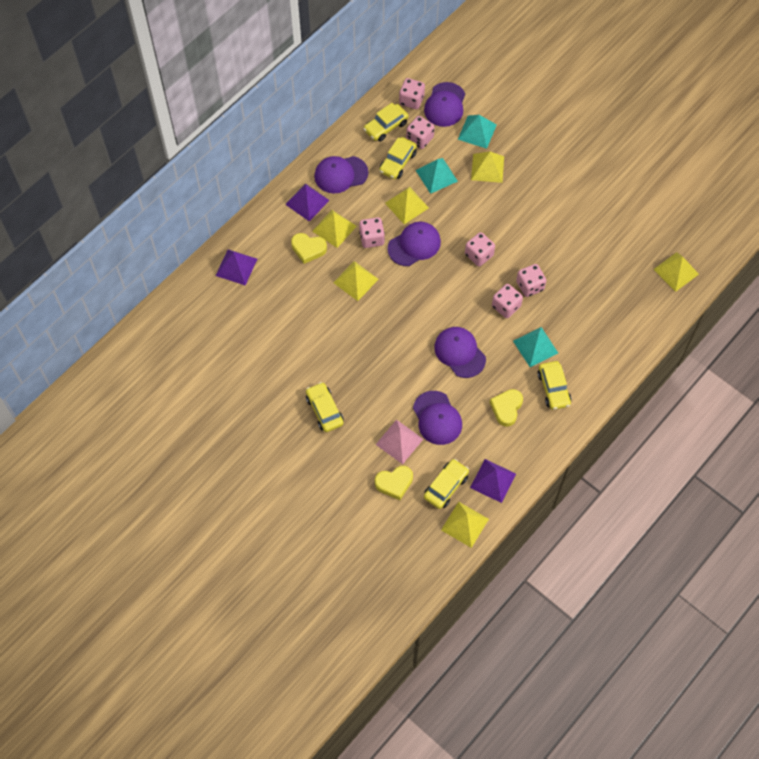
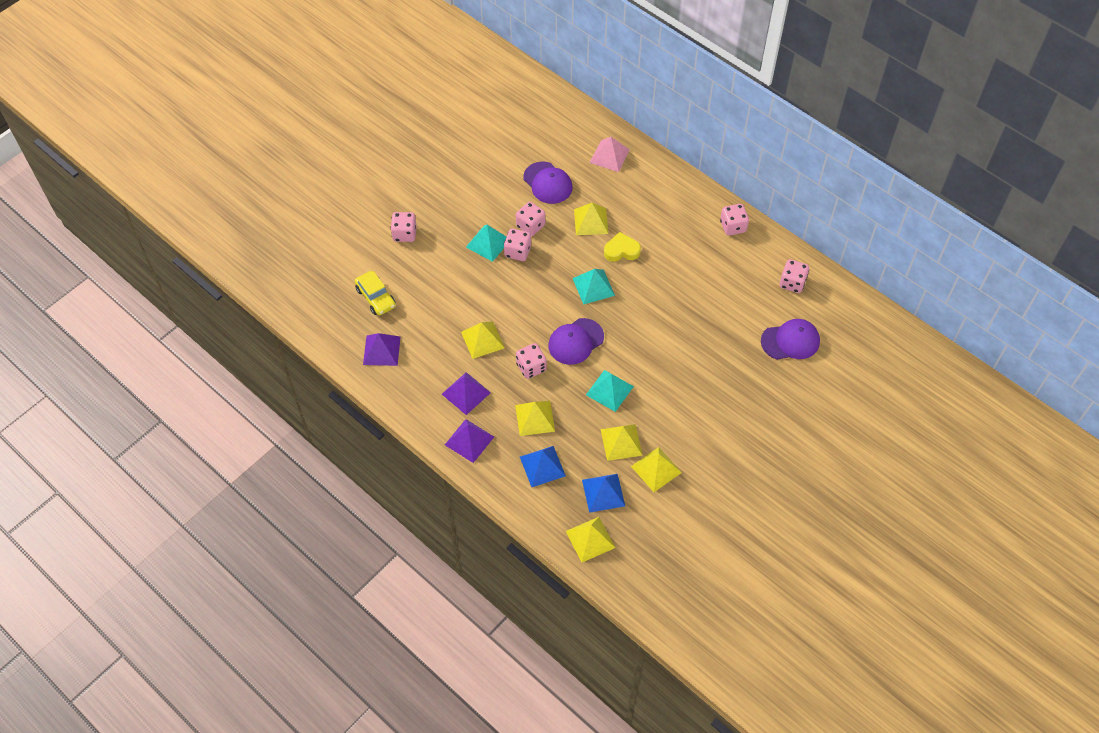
blue pyramid: none = 0 -> [520,446,566,487] [582,474,625,513] = 2
purple cap: [314,156,368,193] [388,222,441,266] [413,391,462,445] [424,82,465,127] [434,327,486,378] = 5 -> [523,162,572,204] [548,318,604,365] [761,319,820,360] = 3
yellow car: [306,382,344,432] [363,103,409,142] [379,137,417,179] [424,459,469,509] [537,361,571,410] = 5 -> [355,271,396,315] = 1
yellow heart: [291,233,327,264] [375,466,413,500] [489,389,523,427] = 3 -> [604,232,641,262] = 1

